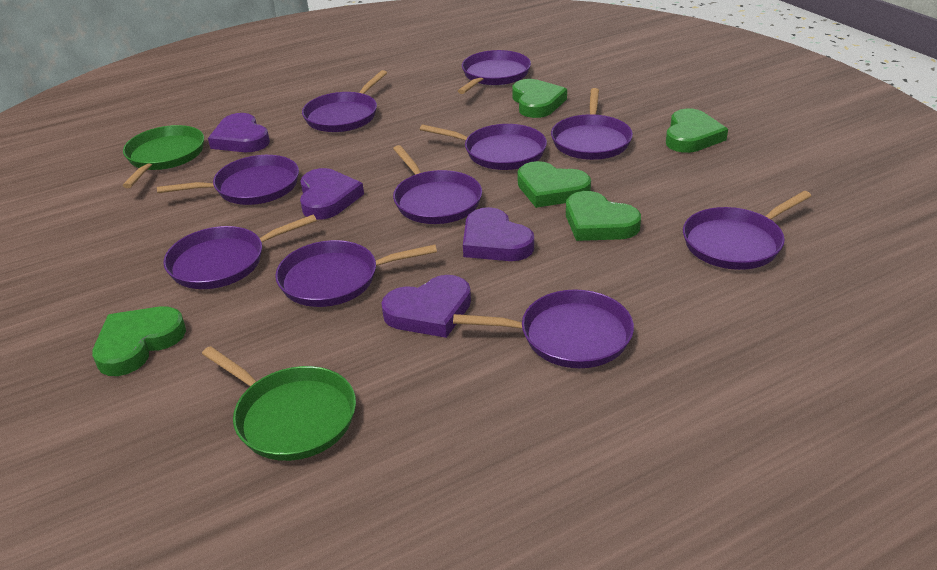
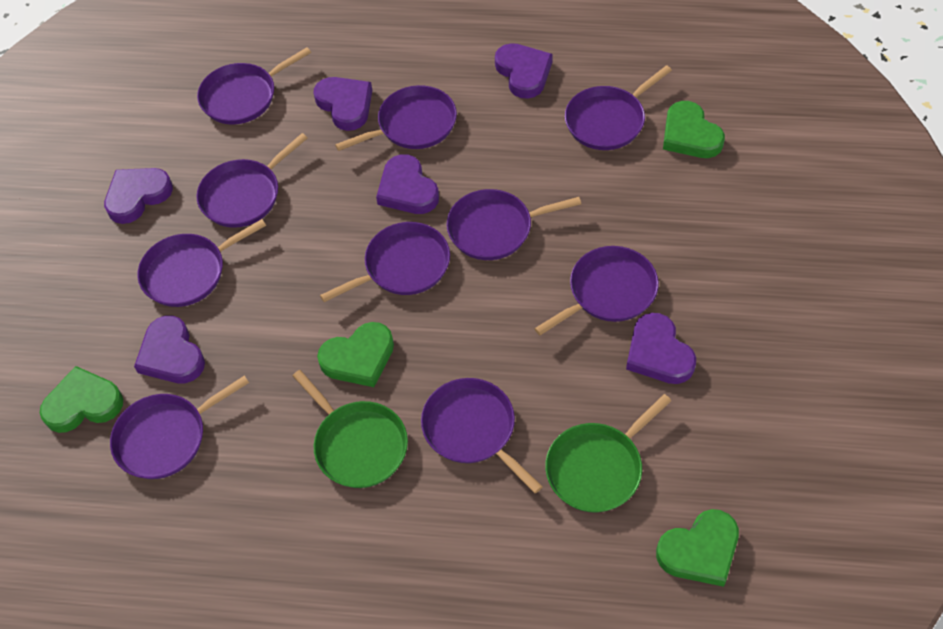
green heart: [92,306,186,376] [512,79,567,118] [518,161,591,208] [566,191,641,241] [666,108,728,153] = 5 -> [40,366,123,433] [317,322,394,387] [656,509,739,587] [663,101,725,158] = 4
purple heart: [208,113,270,152] [300,168,364,220] [381,275,471,338] [463,207,534,261] = 4 -> [104,168,173,224] [134,315,205,383] [314,77,372,131] [376,154,439,214] [495,43,553,99] [626,313,696,384] = 6

